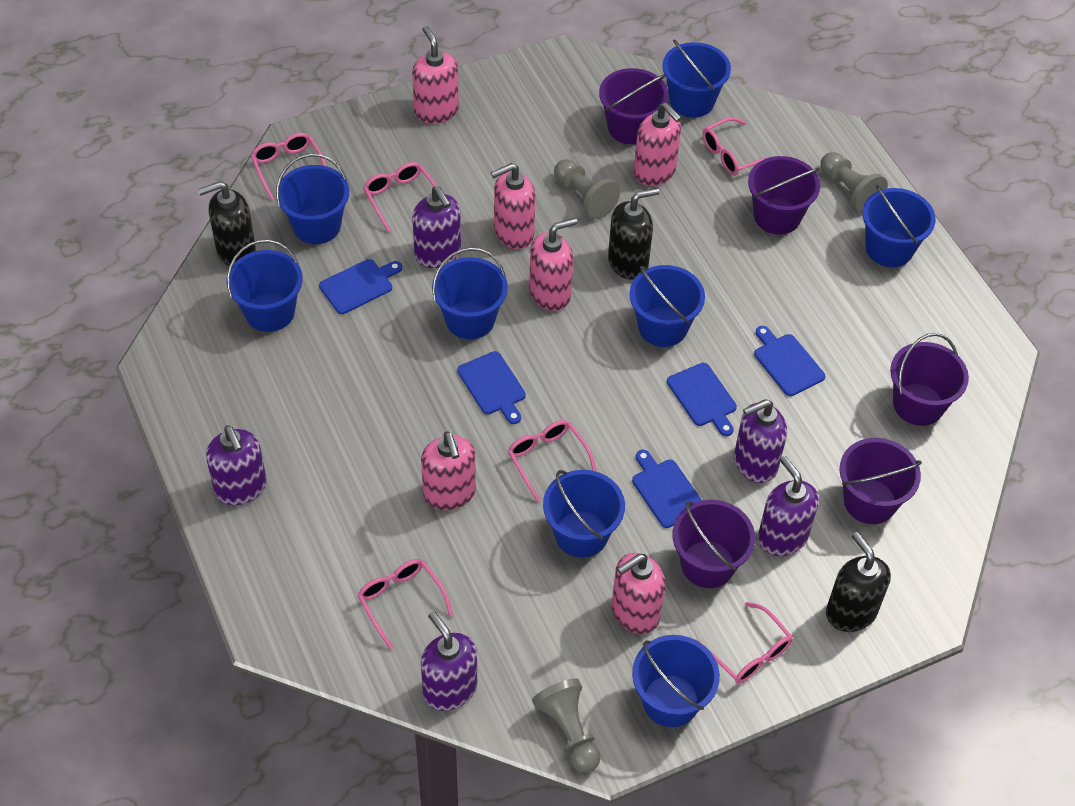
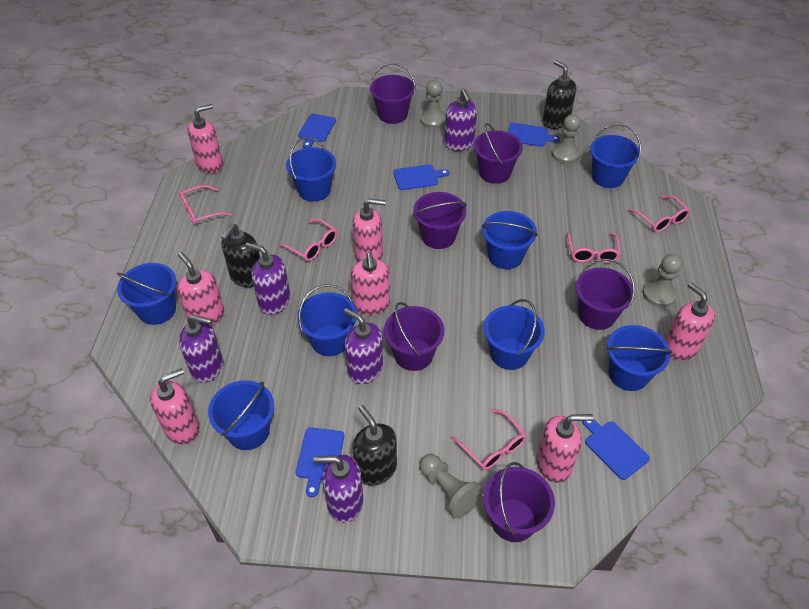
grey pawn: [532,678,601,773] [554,159,620,219] [820,152,888,213] = 3 -> [419,454,483,518] [420,80,446,129] [552,114,581,164] [643,254,682,307] = 4
pink glasses: [251,133,326,200] [357,559,453,650] [363,162,437,232] [508,420,596,502] [696,602,793,684] [703,117,770,175] = 6 -> [179,185,232,225] [278,218,337,261] [452,409,527,470] [567,232,621,263] [628,195,690,232] = 5
pink soap dispenser: [412,26,459,124] [421,431,476,510] [491,163,536,249] [529,218,578,311] [612,553,666,634] [634,103,681,186] = 6 -> [150,368,199,445] [177,252,224,326] [188,104,223,173] [351,252,390,315] [352,199,386,262] [536,414,593,483] [665,282,715,361] = 7
purple bucket: [599,68,668,144] [672,500,755,588] [748,156,820,235] [840,438,922,524] [890,333,969,426] = 5 -> [370,63,415,124] [384,302,444,371] [413,192,467,249] [474,123,523,184] [483,462,555,542] [576,259,635,330] = 6

